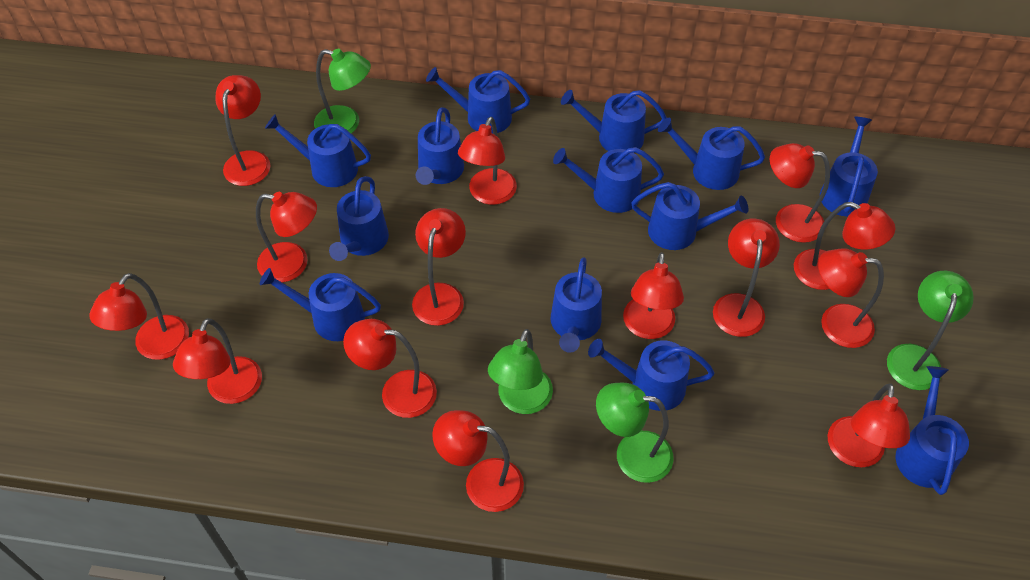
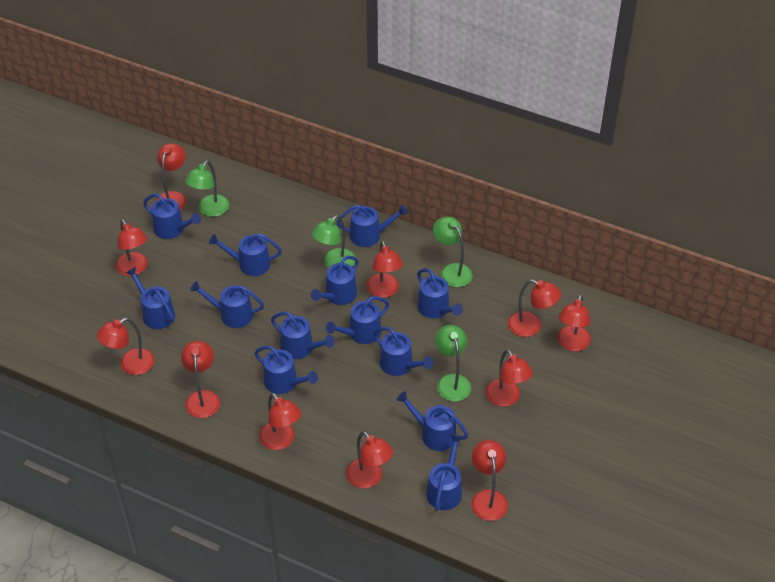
red lamp: [89,273,189,360] [173,318,262,404] [215,75,271,186] [256,192,317,282] [343,319,437,418] [412,208,466,326] [432,410,524,512] [458,117,517,205] [623,252,684,339] [713,219,780,337] [770,143,830,243] [794,202,896,290] [818,248,884,348] [828,383,910,468] = 14 -> [97,318,155,375] [116,219,147,276] [156,143,186,210] [181,341,220,418] [259,393,301,450] [346,431,393,489] [367,241,403,298] [471,440,508,521] [486,349,533,407] [508,279,561,337] [557,294,591,351] = 11

